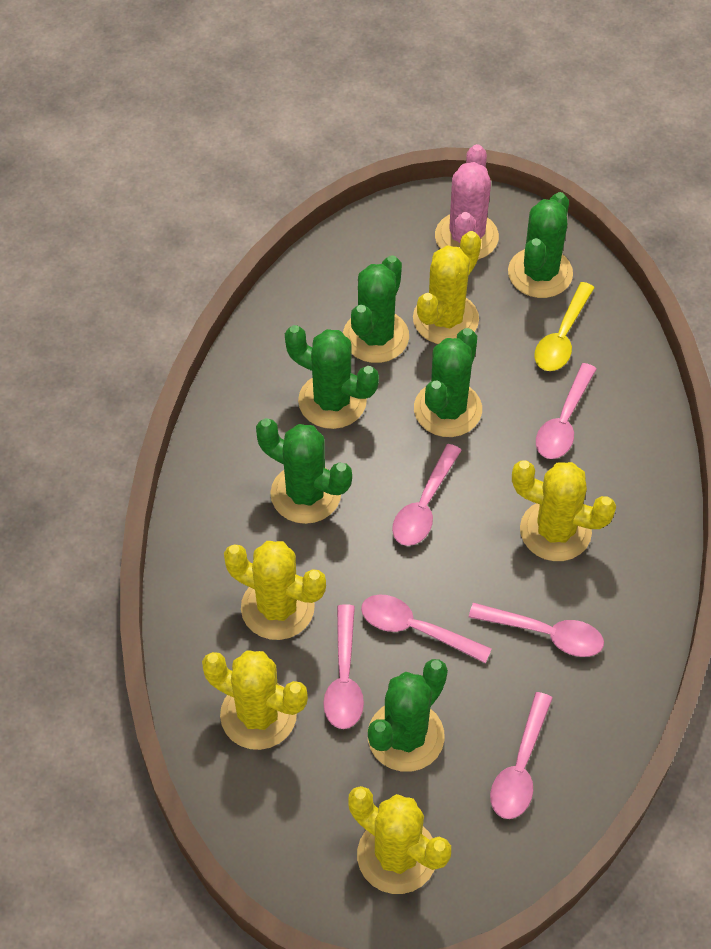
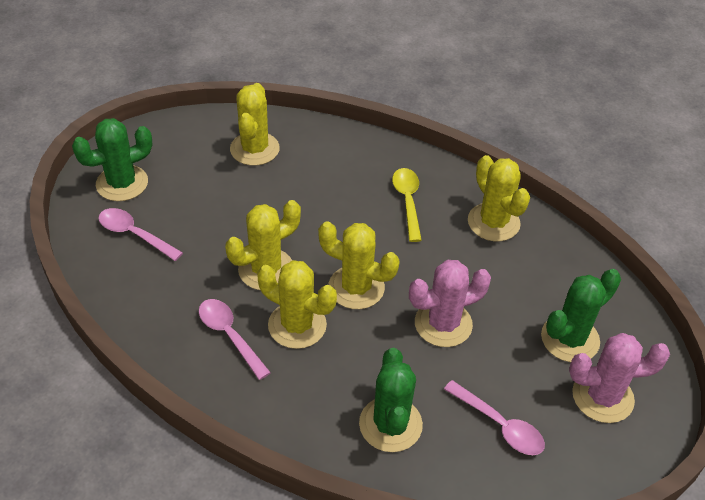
green cactus: [256,418,352,524] [285,325,379,429] [343,255,409,363] [368,659,448,772] [414,328,482,437] [508,192,573,298] = 6 -> [72,118,152,201] [359,348,423,452] [541,269,621,362] = 3
pink cactus: [435,144,499,260] = 1 -> [409,260,491,347] [569,333,670,423] = 2
pink spoon: [323,604,364,729] [361,595,492,663] [392,444,462,546] [469,603,604,657] [490,692,553,819] [536,363,596,459] = 6 -> [98,208,183,261] [199,299,271,380] [444,380,545,455] = 3

